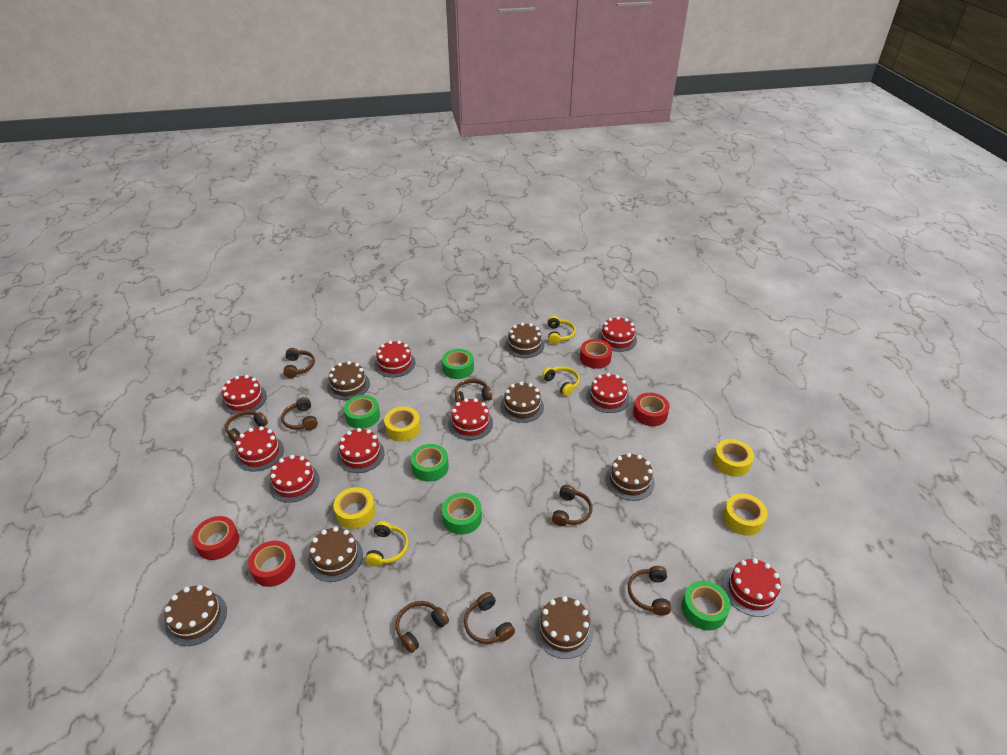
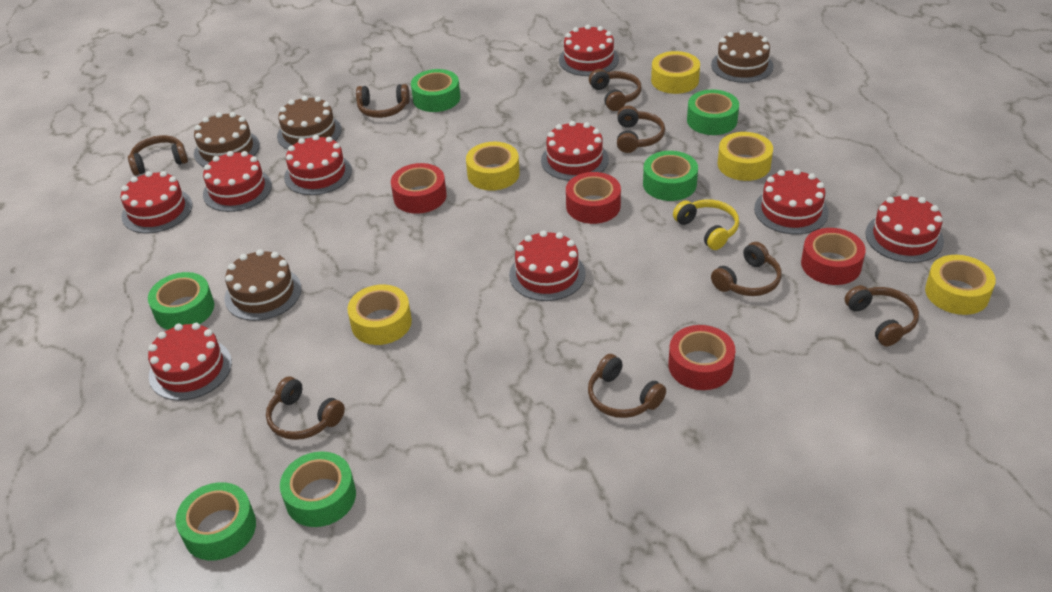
brown cake: [164,585,227,646] [308,527,363,582] [327,361,370,400] [500,382,544,423] [505,323,544,358] [535,596,594,659] [606,453,655,501] = 7 -> [194,112,260,167] [225,249,301,321] [277,96,342,150] [711,30,774,83] = 4
green tape: [344,395,380,429] [411,444,449,482] [442,349,474,379] [442,493,482,535] [682,581,731,631] = 5 -> [148,272,214,330] [176,482,256,560] [280,451,356,527] [411,69,460,112] [643,151,698,201] [687,90,739,135] = 6
yellow headphones: [365,521,408,567] [542,366,580,396] [548,316,576,344] = 3 -> [673,200,739,250] = 1
yellow tape: [333,487,375,529] [384,407,421,441] [713,439,754,477] [723,494,768,536] = 4 -> [347,285,412,345] [466,142,520,191] [651,51,700,94] [717,132,773,181] [925,255,996,315] = 5

